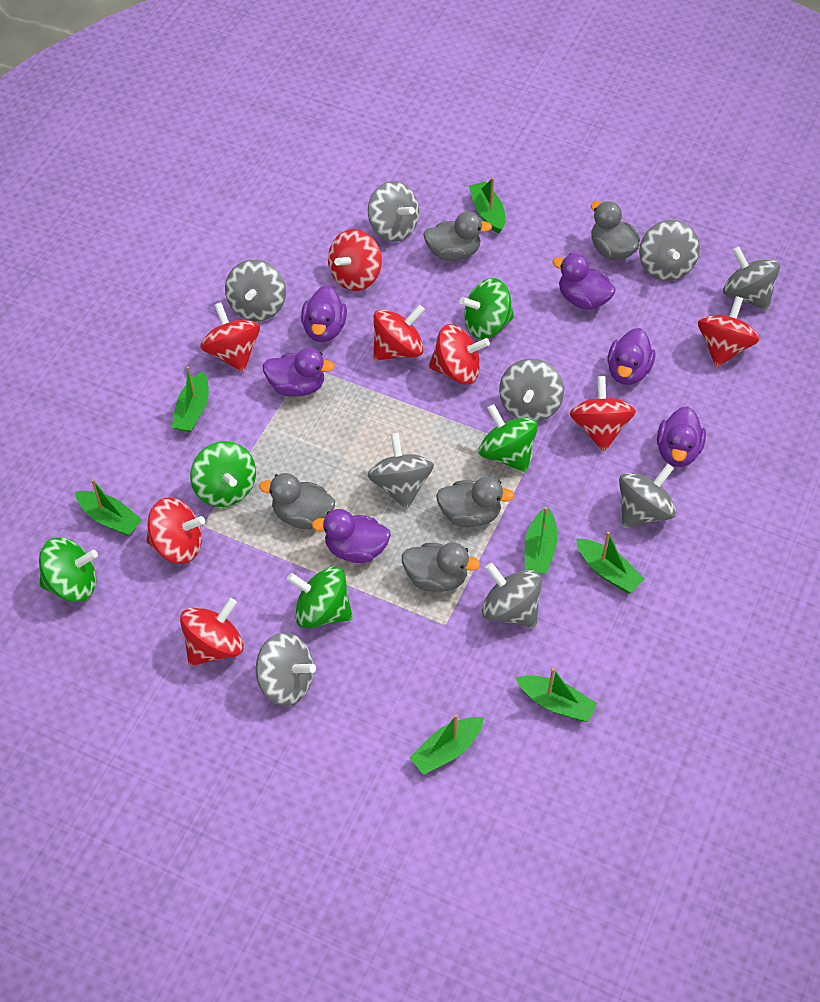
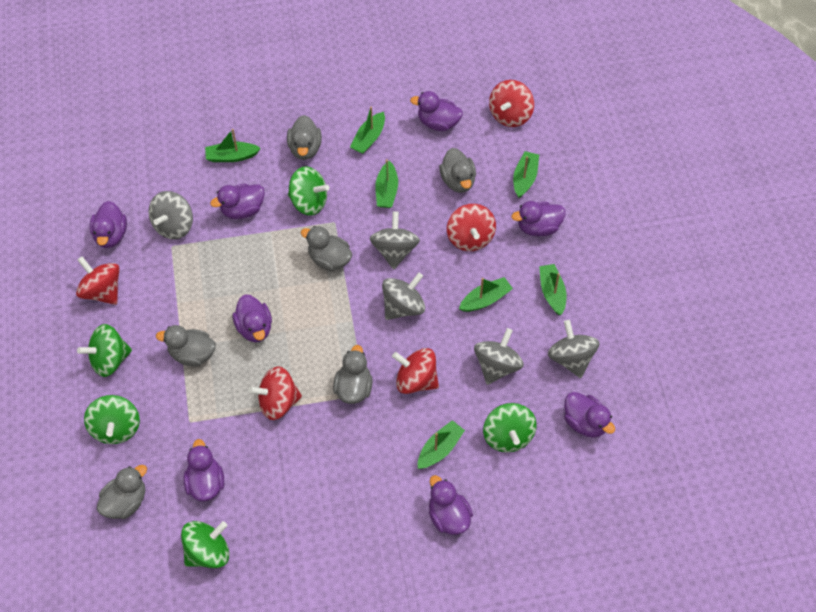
grey duck: [259,473,335,529] [402,542,480,592] [423,212,492,261] [436,476,515,527] [591,201,640,260] = 5 -> [97,465,147,519] [156,325,216,366] [287,115,322,160] [301,226,352,271] [333,345,373,404] [439,148,476,193] = 6
grey spinning top: [225,260,286,321] [255,632,316,706] [367,433,434,510] [368,181,419,242] [482,563,542,628] [499,359,564,422] [619,463,676,528] [639,220,700,281] [723,246,780,310] = 9 -> [148,191,193,240] [370,211,420,269] [382,273,425,320] [474,328,524,385] [548,320,600,378] = 5
purple duck: [262,348,335,397] [301,285,347,342] [312,509,391,563] [552,253,616,310] [607,328,655,385] [657,406,706,467] = 6 -> [90,201,127,248] [184,439,224,501] [210,184,265,219] [232,294,272,342] [410,91,463,131] [429,475,473,535] [511,201,566,236] [564,392,615,438] = 8
red spinning top: [146,497,205,564] [180,598,244,666] [200,302,260,372] [328,229,382,291] [373,305,425,361] [428,324,490,384] [570,376,636,451] [698,296,759,367] = 8 -> [76,256,119,305] [249,366,302,420] [392,348,439,394] [447,204,496,251] [489,80,534,127] = 5

